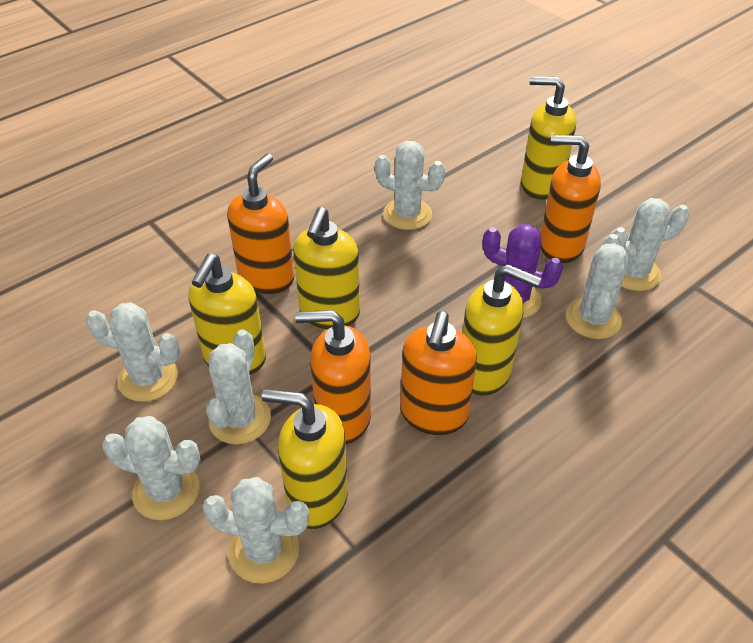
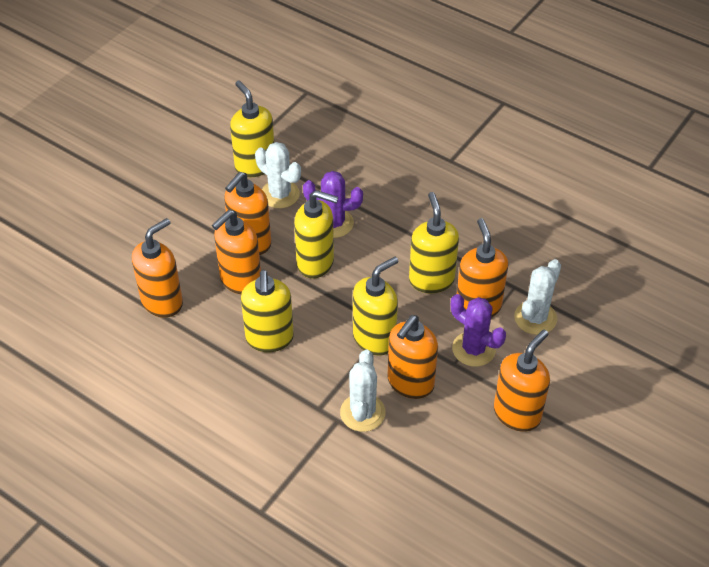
orange soap dispenser: [227,153,294,294] [295,310,371,444] [400,311,477,435] [541,135,601,263] = 4 -> [132,218,183,318] [212,210,261,294] [224,172,271,255] [387,315,438,399] [457,218,508,318] [494,330,550,432] = 6
purple cactus: [483,224,563,318] = 1 -> [303,171,363,238] [451,294,506,367] = 2
white cactus: [86,302,180,402] [102,416,200,520] [202,477,309,584] [206,329,271,445] [375,141,445,230] [566,234,630,339] [611,198,690,291] = 7 -> [255,142,301,208] [340,350,386,432] [514,259,561,335] = 3

